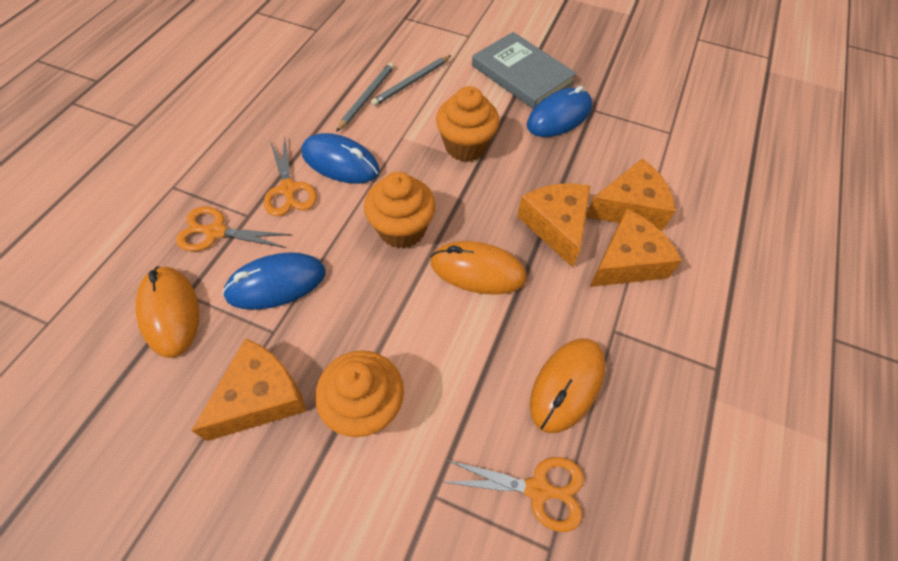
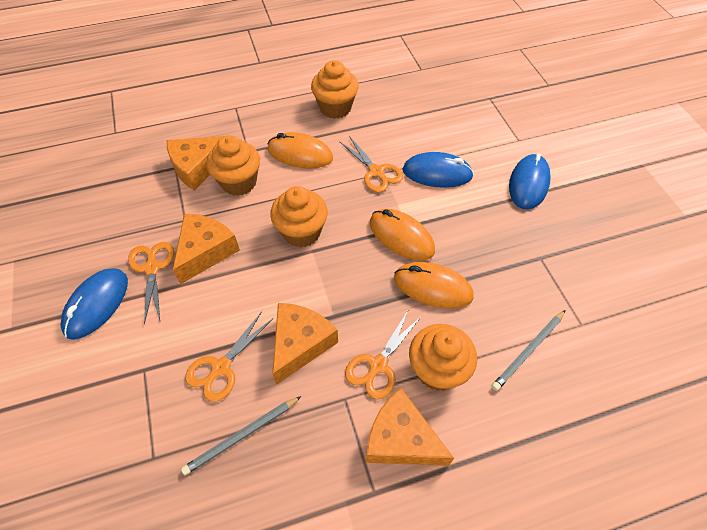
grey book: [472,32,577,109] = 1 -> none = 0
orange cupcake: [315,350,404,437] [364,172,436,249] [436,86,499,162] = 3 -> [206,135,260,196] [270,186,328,248] [311,60,359,119] [409,324,477,391] = 4
orange scissors: [176,207,292,251] [264,137,317,216] [443,457,584,532] = 3 -> [128,242,174,325] [185,311,273,402] [339,136,403,193] [345,309,421,400] = 4

